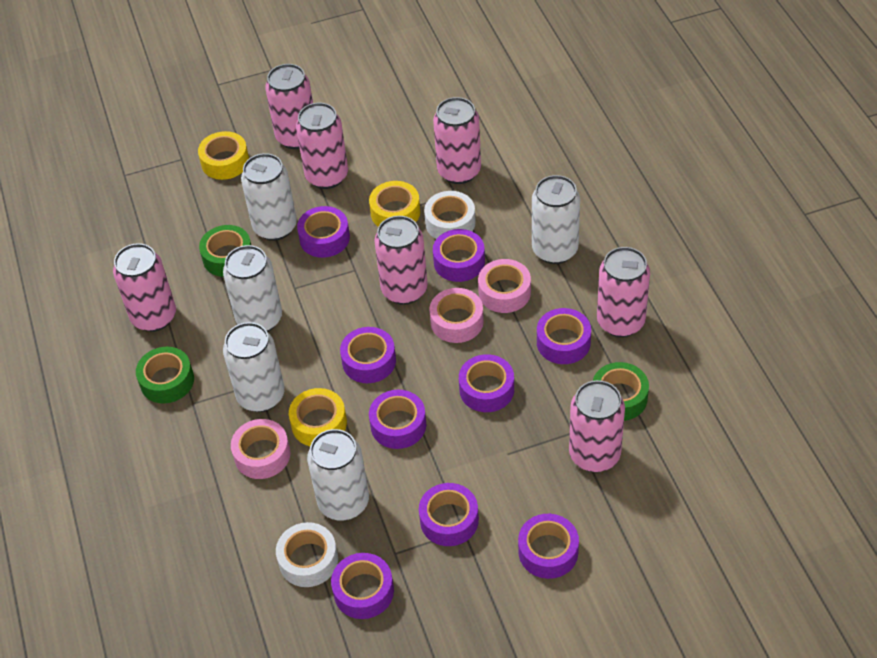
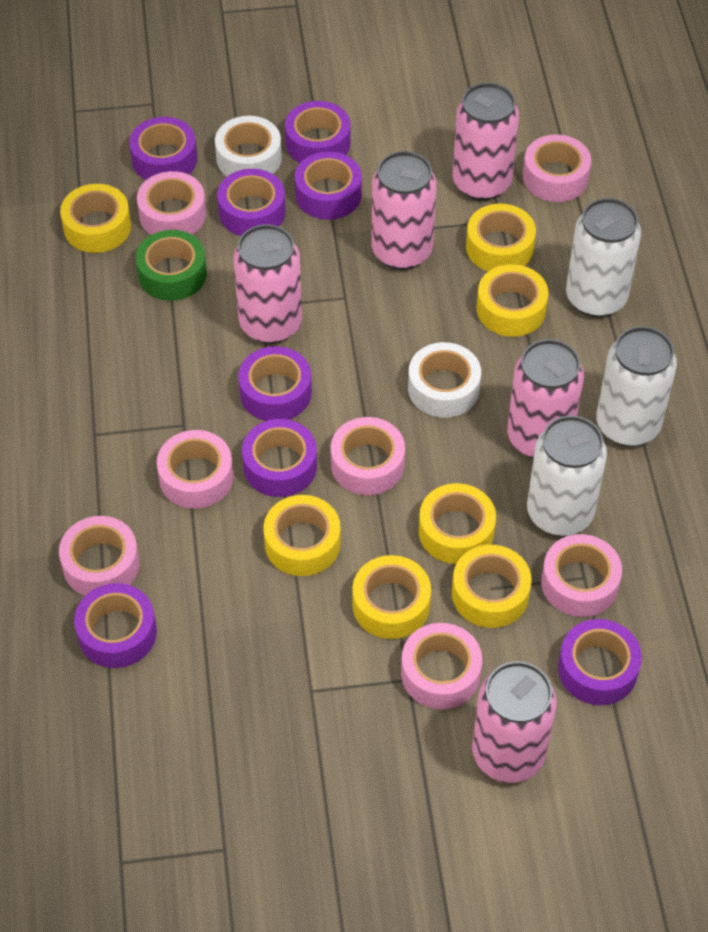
green tape: [136,347,194,403] [199,225,251,277] [593,362,649,421] = 3 -> [136,230,207,301] = 1
pink can: [113,243,176,332] [265,64,313,149] [296,103,348,189] [374,216,428,305] [433,97,481,184] [569,380,625,472] [597,247,650,337] = 7 -> [234,224,302,344] [371,151,437,270] [453,83,519,201] [472,661,557,783] [507,339,584,458] = 5
pink tape: [231,419,291,479] [429,288,484,343] [478,259,531,313] = 3 -> [59,516,140,596] [137,171,206,235] [157,430,234,509] [331,417,405,495] [401,623,482,709] [523,134,591,202] [541,534,622,617] = 7
purple tape: [297,206,350,258] [331,553,394,619] [340,327,396,383] [369,390,426,449] [419,483,479,546] [433,229,485,282] [459,354,514,412] [518,514,579,579] [537,308,591,364] = 9 -> [74,583,157,668] [129,117,197,180] [217,169,286,236] [238,346,312,421] [242,419,317,497] [285,101,351,163] [295,151,362,220] [558,619,642,705] = 8
white can: [223,245,282,332] [223,322,285,412] [241,153,297,241] [307,429,369,521] [532,175,580,264] = 5 -> [527,416,607,536] [566,198,641,317] [596,326,677,447] = 3
yellow tape: [198,131,249,180] [289,388,347,446] [369,181,420,227] = 3 -> [60,184,131,253] [263,495,341,576] [352,555,431,639] [419,483,496,564] [452,545,532,628] [466,203,536,271] [477,264,549,337] = 7

